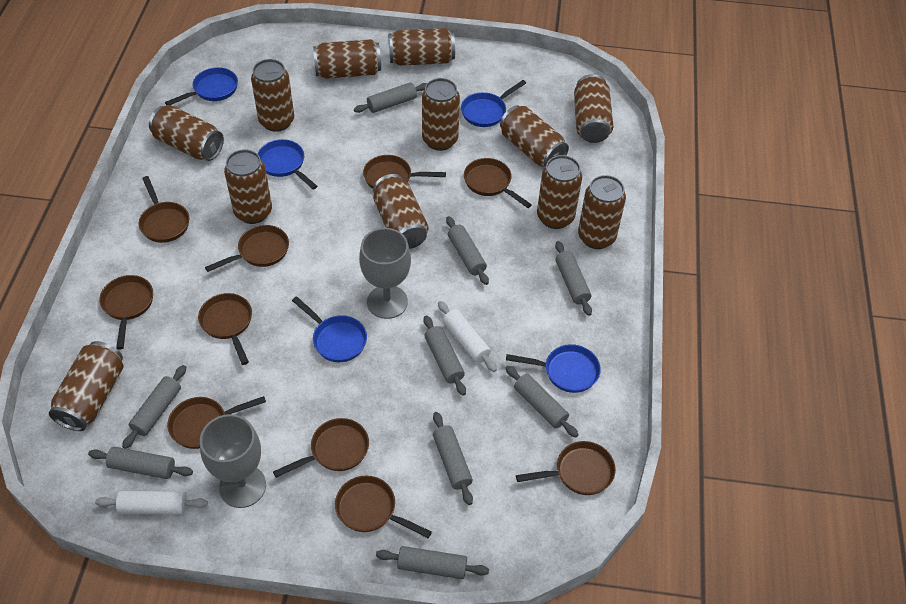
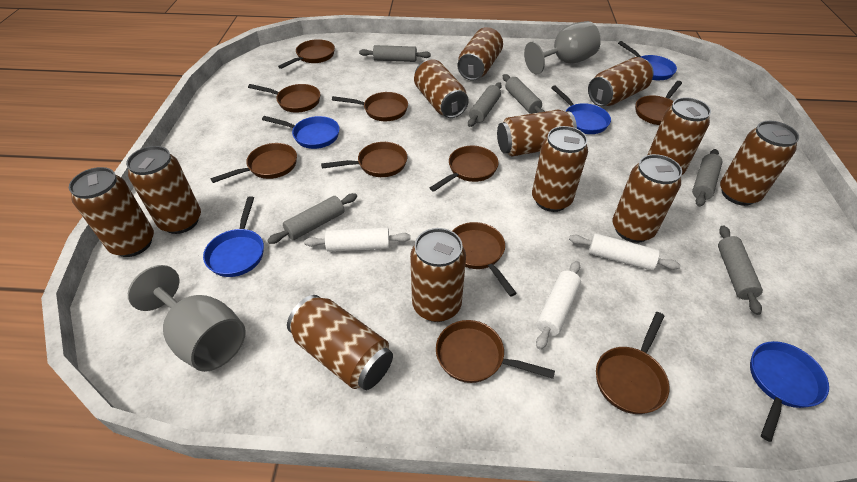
grey rolling pin: [88,447,193,479] [122,365,186,449] [354,83,427,113] [376,546,489,579] [424,315,466,396] [433,412,473,505] [446,216,489,285] [506,366,579,438] [555,241,592,316] = 9 -> [267,193,357,244] [359,45,431,62] [468,83,502,127] [503,74,545,114] [692,149,722,207] [718,225,763,315] = 6
white rolling pin: [95,491,208,514] [438,301,497,372] = 2 -> [304,228,411,252] [536,261,581,350] [569,233,680,271] = 3

